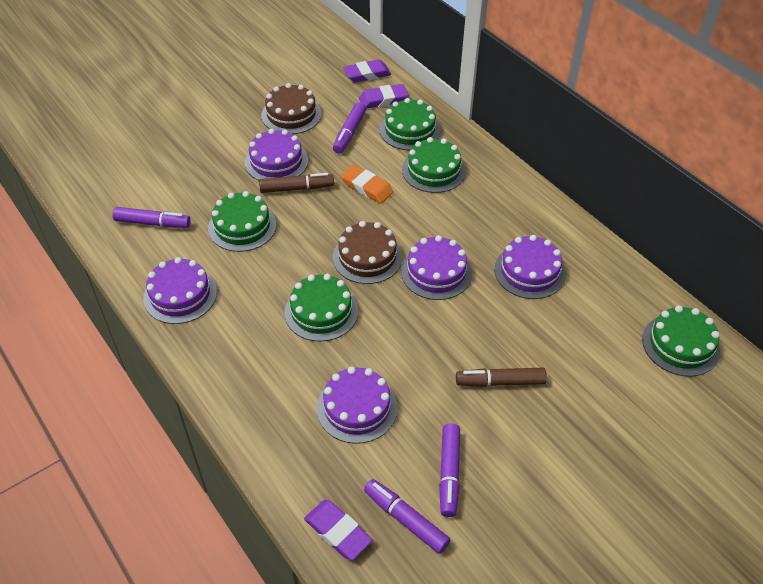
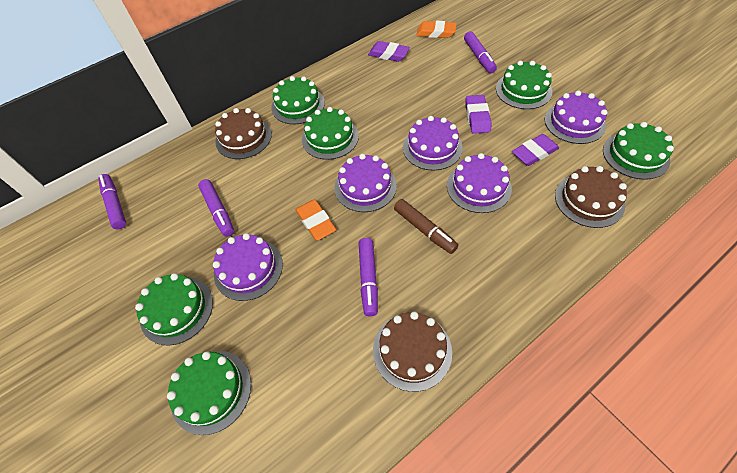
brown cake: [261,83,322,134] [333,221,403,284] = 2 -> [215,108,272,159] [373,311,452,392] [555,166,627,228] = 3
brown marker: [259,173,334,193] [456,368,547,387] = 2 -> [394,199,458,254] = 1
green cake: [208,191,276,252] [284,274,358,342] [379,98,440,151] [402,137,466,193] [642,305,720,377] = 5 -> [135,273,213,346] [167,351,251,435] [271,76,325,124] [302,107,359,160] [496,61,552,109] [603,122,674,180] = 6
orange eraser: [341,165,393,203] = 1 -> [295,199,336,240] [416,21,457,38] = 2

